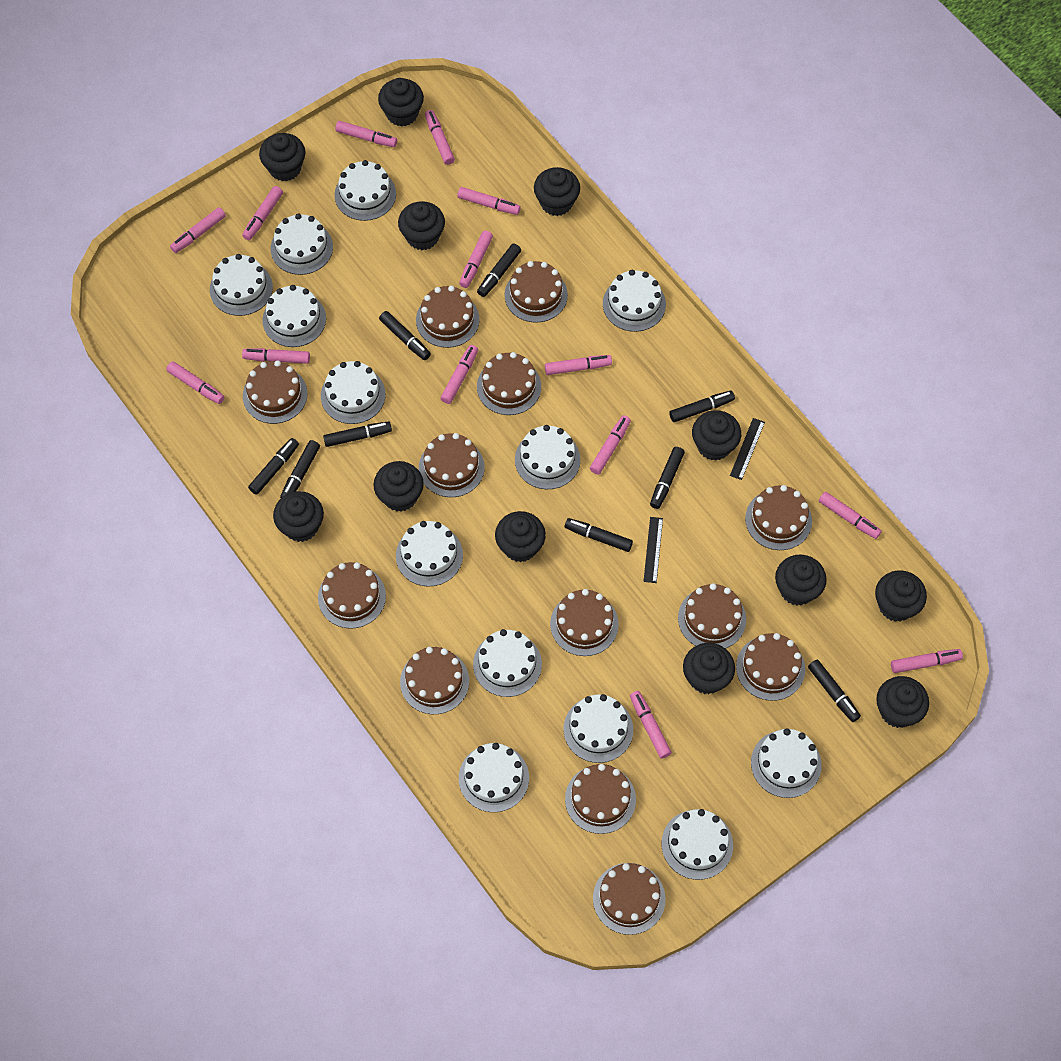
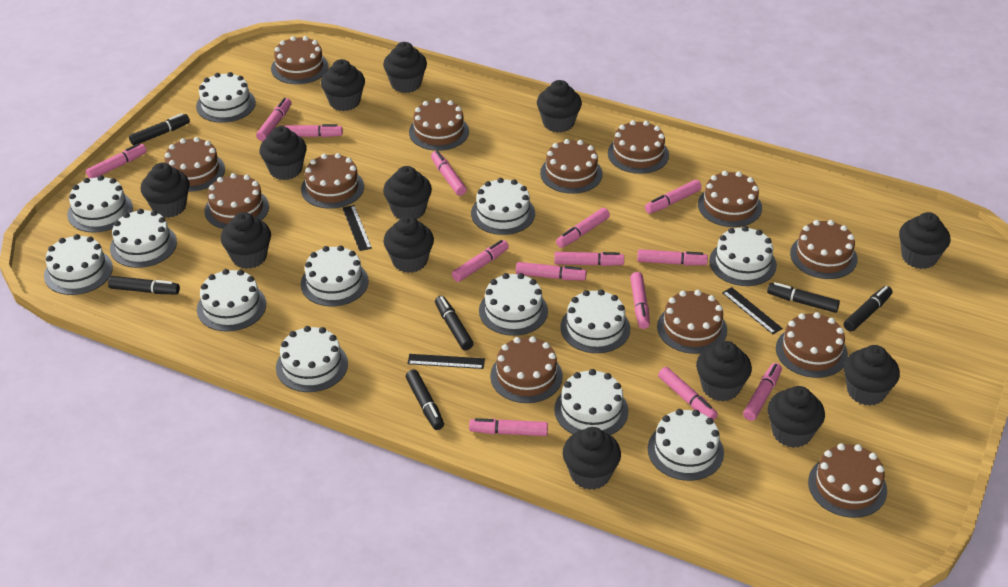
black cupcake: [259,133,306,181] [273,491,324,542] [373,461,424,512] [378,78,424,127] [398,201,445,250] [495,511,546,562] [534,167,580,216] [683,643,735,694] [692,410,741,461] [775,555,827,606] [875,571,927,622] [876,676,929,728] = 12 -> [141,163,190,218] [221,212,271,269] [260,126,307,180] [321,59,365,111] [383,42,427,93] [383,166,432,220] [384,216,434,273] [537,80,582,133] [563,427,621,490] [696,341,752,401] [768,386,825,448] [844,345,900,406] [899,212,950,269] = 13
black marker: [248,438,299,495] [280,440,320,498] [323,421,392,447] [379,311,431,360] [477,244,521,297] [565,518,633,552] [650,447,685,509] [669,391,735,422] [808,660,861,722] = 9 -> [108,276,180,294] [129,113,190,146] [406,370,444,430] [435,296,474,350] [767,282,840,313] [844,286,893,332] = 6
black ruler: [643,517,663,583] [730,418,765,480] = 2 -> [343,205,372,251] [407,354,485,369] [722,287,783,334] = 3

